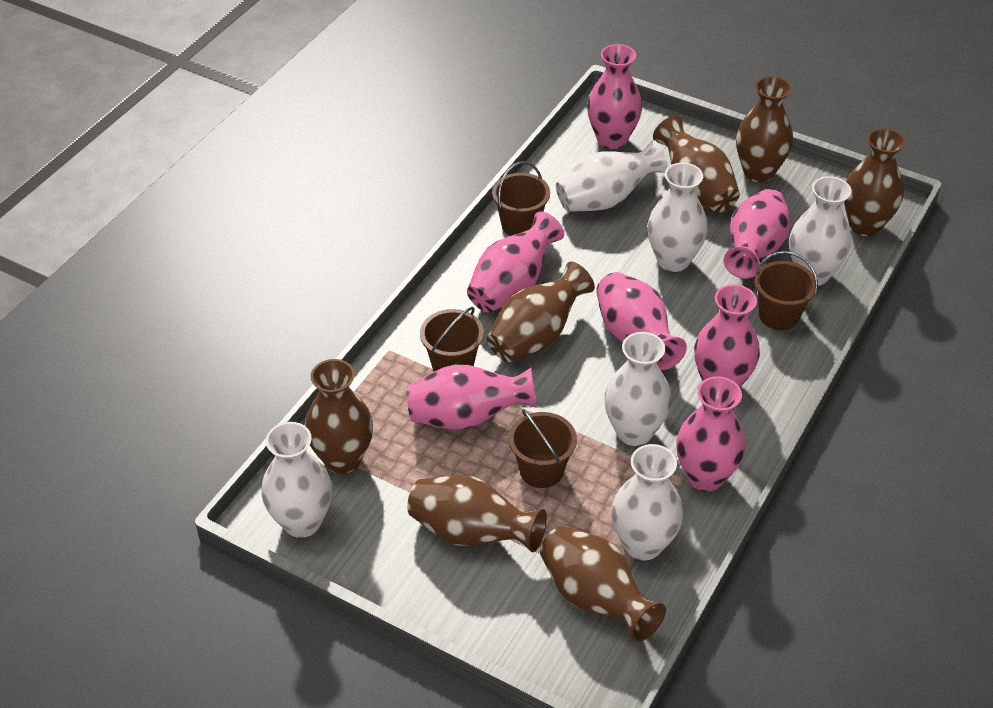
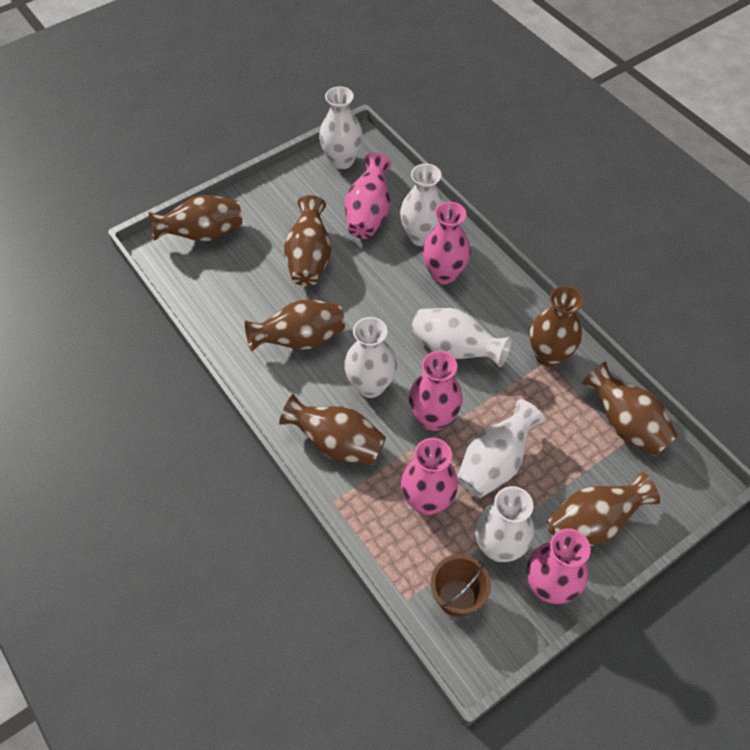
brown bucket: [420,307,484,372] [492,161,550,236] [509,409,577,488] [754,251,818,330] = 4 -> [431,554,491,617] = 1
pink vase: [406,364,536,430] [467,211,564,313] [587,44,642,149] [596,272,687,370] [676,376,746,492] [694,284,760,387] [723,189,790,279] = 7 -> [345,153,391,239] [401,438,458,515] [409,351,463,431] [422,202,471,284] [527,528,591,604] = 5

